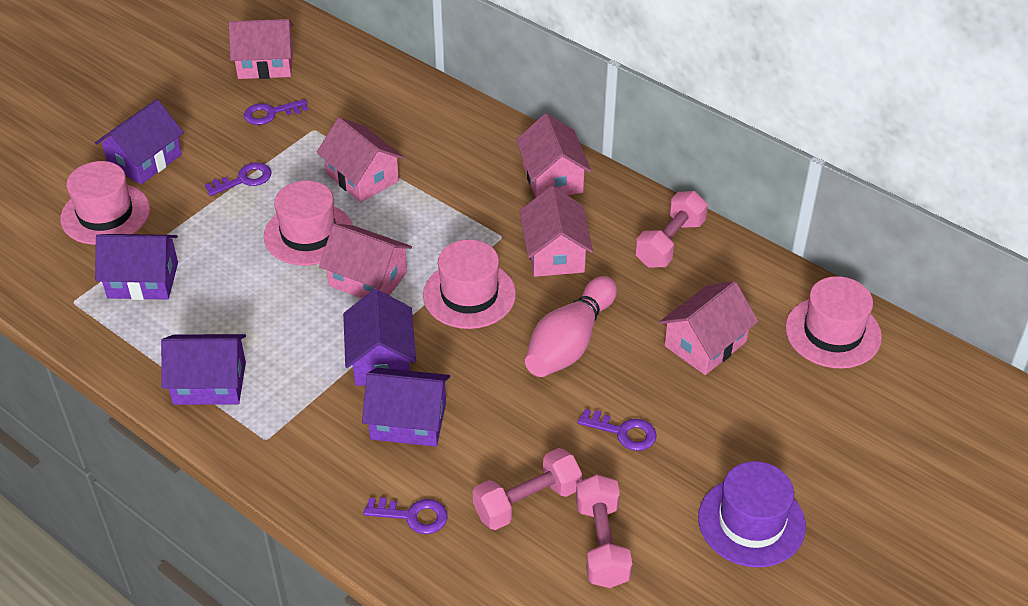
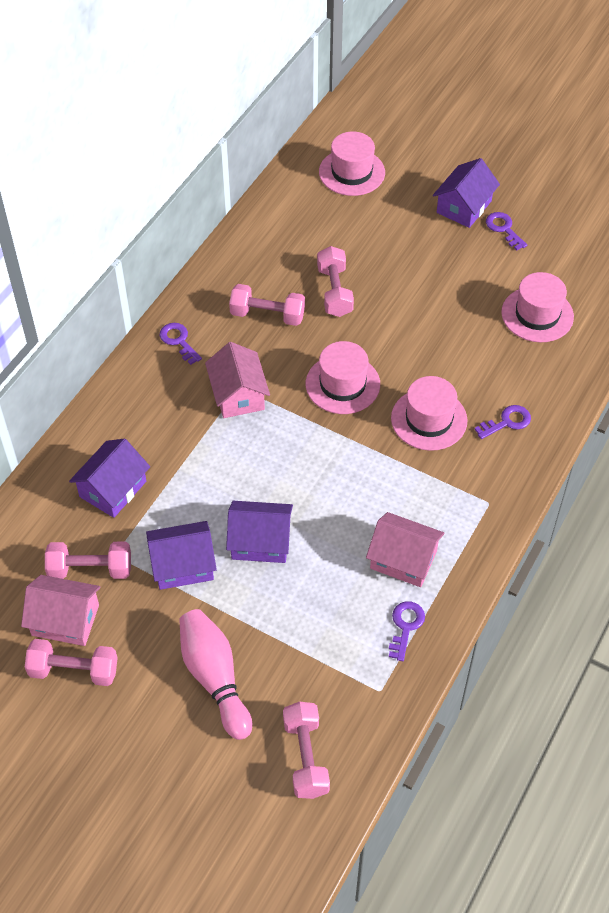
pink dumbbell: [473,448,582,530] [576,474,632,588] [635,191,708,267] = 3 -> [25,639,118,686] [45,542,131,579] [229,284,305,326] [283,702,330,799] [317,246,354,317] = 5
pink house: [229,19,293,79] [317,117,404,202] [319,224,412,298] [516,113,591,198] [520,186,593,277] [659,281,758,375] = 6 -> [21,575,101,646] [205,342,270,418] [366,512,444,587] = 3
purple hat: [698,461,806,568] = 1 -> none = 0
purple house: [95,99,184,184] [95,234,178,300] [161,334,246,405] [343,289,416,386] [362,368,450,447] = 5 -> [69,439,150,518] [146,521,217,590] [226,501,293,563] [433,158,500,228] = 4

